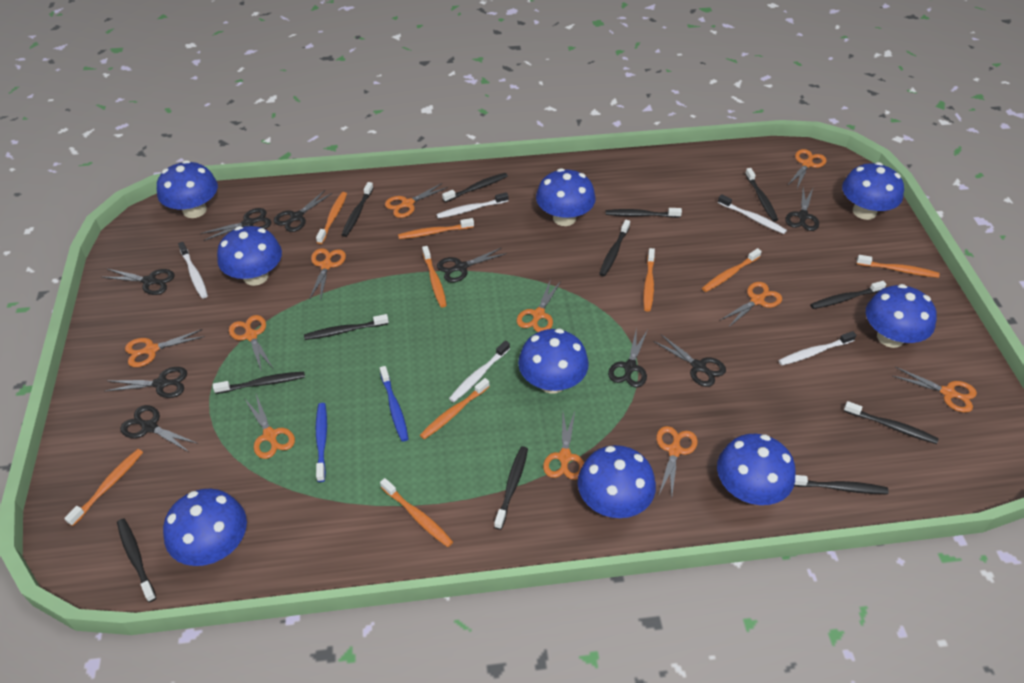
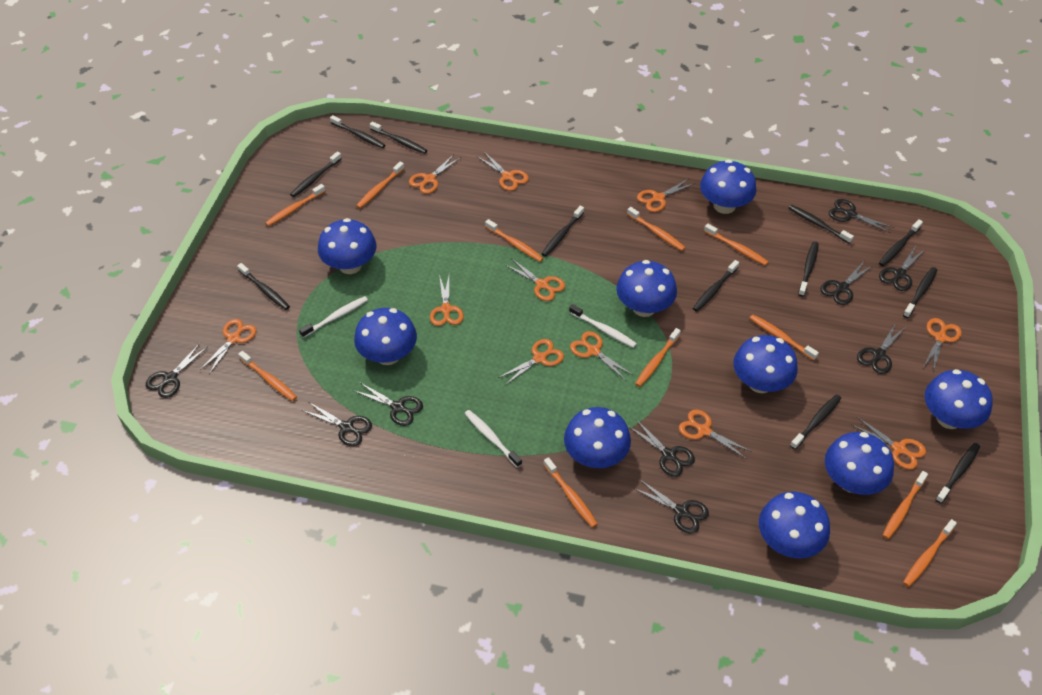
blue toothbrush: [316,403,327,482] [380,366,408,442] = 2 -> none = 0
orange toothbrush: [64,449,143,526] [316,192,347,244] [380,478,453,547] [398,218,474,239] [420,378,490,439] [422,246,447,307] [643,248,655,312] [702,248,762,292] [856,255,940,278] = 9 -> [238,351,297,401] [265,184,325,226] [356,161,404,209] [485,219,544,262] [543,457,597,528] [627,207,685,251] [635,328,681,387] [704,223,768,266] [750,315,819,360] [882,471,928,539] [903,519,957,587] = 11
white toothbrush: [178,242,208,299] [436,192,508,219] [449,341,510,402] [718,194,787,234] [778,331,856,365] = 5 -> [299,296,368,338] [464,410,522,468] [569,304,637,348] = 3

